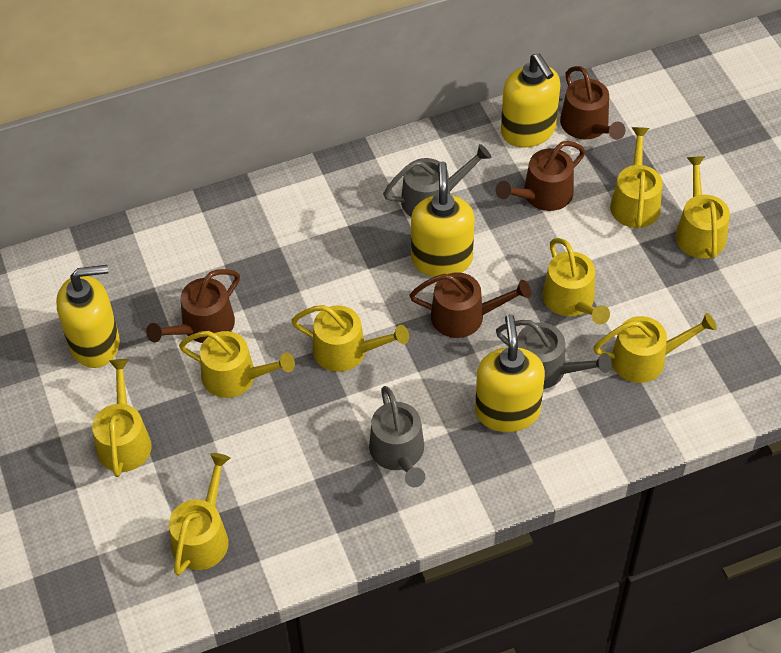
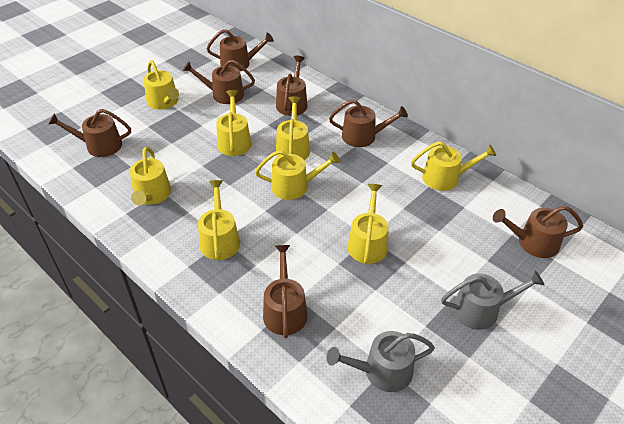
brown watering can: [146,269,240,343] [410,272,531,338] [496,141,585,211] [560,66,626,140] = 4 -> [48,109,131,157] [183,60,255,104] [207,29,274,71] [263,245,307,338] [276,56,308,116] [329,99,408,147] [493,206,583,258] = 7
grey watering can: [369,386,425,487] [383,144,491,217] [496,320,612,389] = 3 -> [327,331,435,392] [441,271,544,330] = 2
yellow soap dispenser: [56,265,120,368] [411,161,475,277] [475,314,545,432] [501,53,560,147] = 4 -> none = 0

